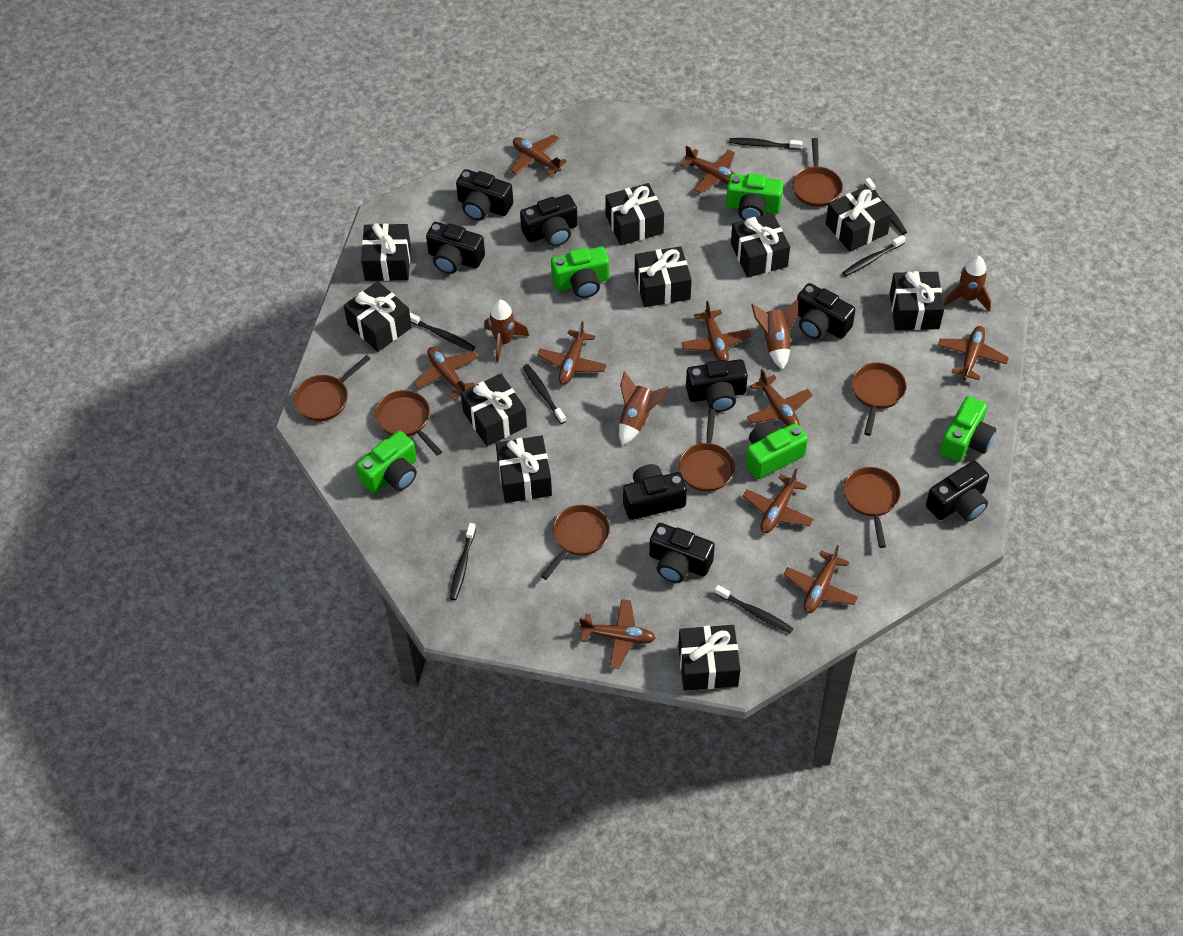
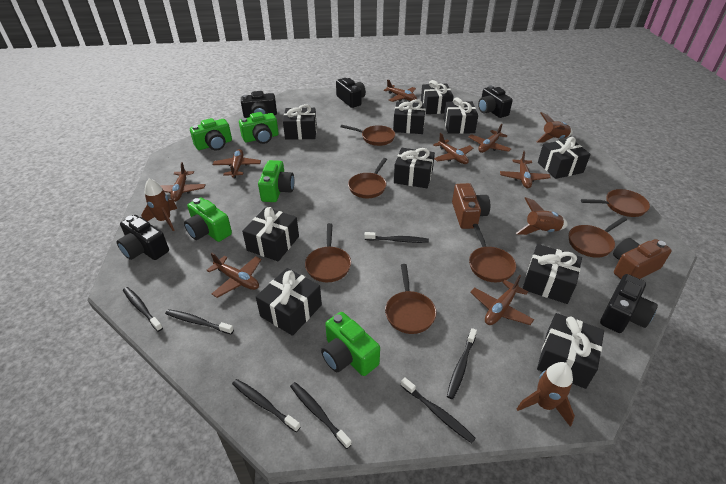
black camera: [426,222,485,274] [456,169,513,220] [520,194,578,247] [623,464,687,520] [649,523,715,583] [686,359,748,412] [797,283,855,339] [926,461,989,522] = 8 -> [117,215,169,260] [241,91,277,118] [336,78,366,108] [478,86,513,118] [600,274,658,333] = 5
brown camera: none = 0 -> [452,183,490,229] [613,238,672,279] = 2
brown plane: [414,347,478,399] [510,135,567,176] [537,321,607,385] [579,599,656,669] [681,146,735,193] [681,301,751,361] [743,469,814,533] [747,369,813,426] [784,545,858,613] [938,326,1009,380] = 10 -> [160,162,206,202] [207,252,261,298] [213,149,261,178] [383,80,417,102] [433,133,473,164] [468,124,511,153] [470,275,534,325] [500,151,551,188] = 8

